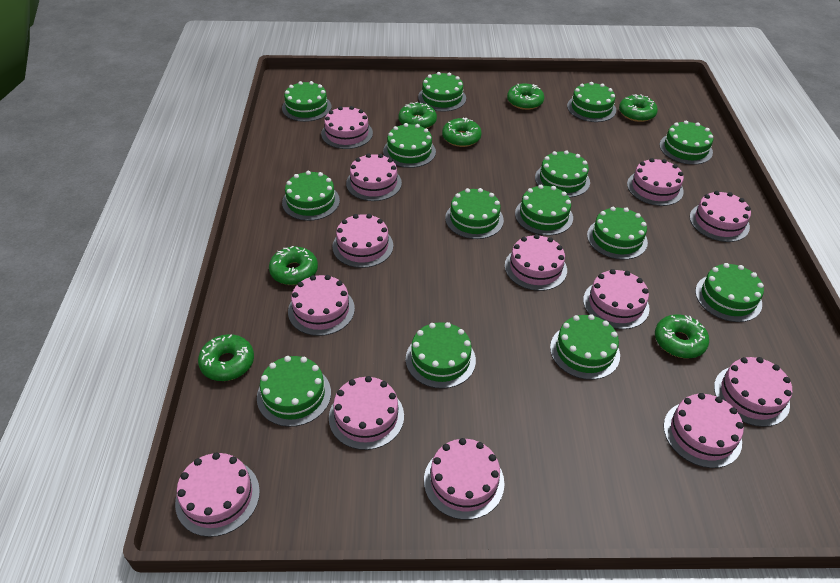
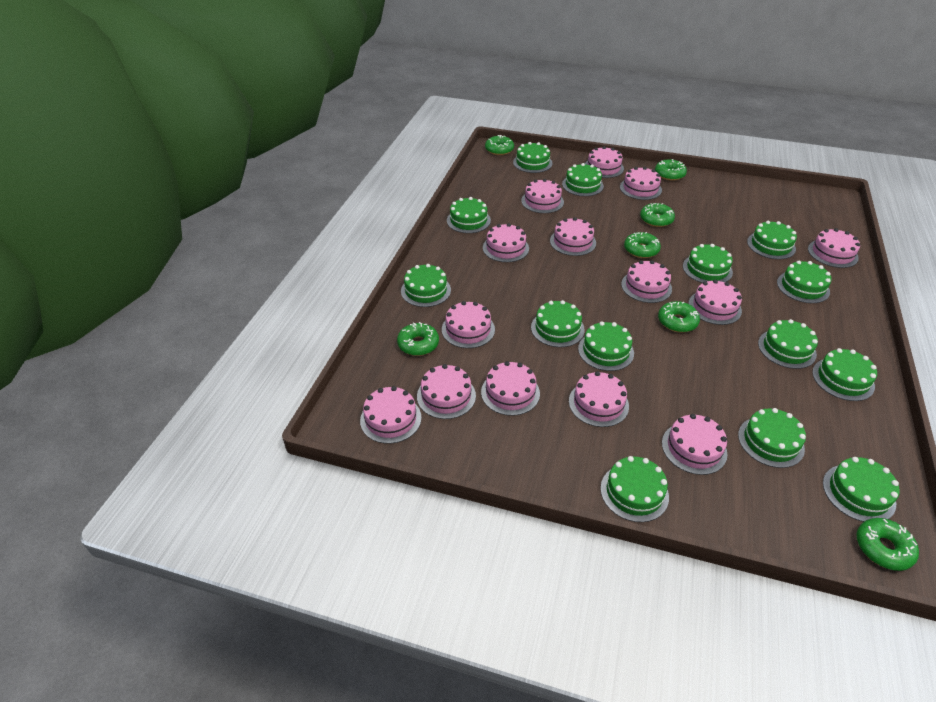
pink cake: [175,452,260,537] [288,275,355,336] [321,106,373,149] [329,376,404,450] [332,214,393,268] [346,153,402,201] [424,438,505,520] [505,234,567,291] [583,269,649,329] [627,158,684,206] [663,393,744,468] [690,191,751,242] [714,357,792,427] = 13 -> [360,386,422,444] [417,364,476,419] [442,301,495,348] [481,361,540,416] [483,223,529,262] [521,179,564,213] [550,217,596,256] [569,371,629,427] [585,146,624,178] [620,167,662,200] [621,260,672,303] [662,414,727,475] [688,280,742,325] [808,228,860,268] = 14

